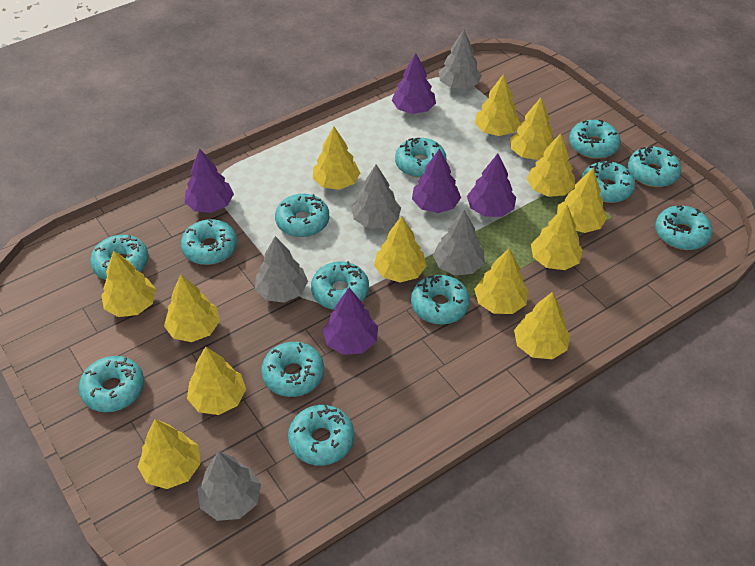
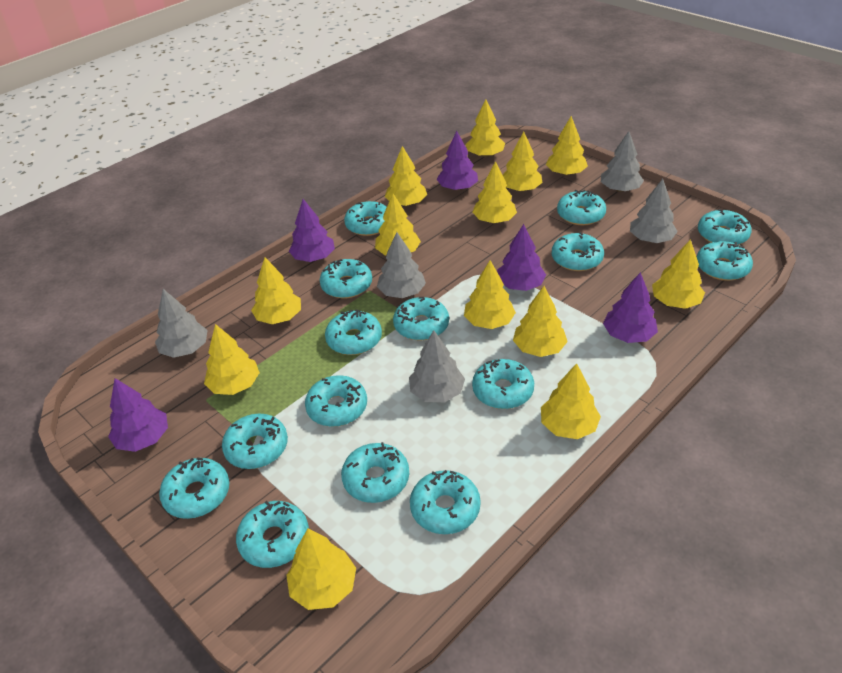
turquoise donut: [79,356,144,412] [90,234,149,280] [181,219,237,265] [261,342,324,397] [275,194,329,237] [288,405,354,466] [311,261,369,310] [395,138,446,178] [411,275,470,324] [569,120,621,159] [582,161,635,203] [628,146,681,187] [655,205,713,250] = 13 -> [159,457,229,519] [222,413,288,469] [236,501,309,568] [305,375,367,427] [320,259,372,298] [325,309,382,355] [341,442,409,503] [344,201,387,236] [393,297,449,340] [410,470,481,534] [472,359,534,409] [552,232,604,271] [557,190,606,225] [697,241,753,281] [698,209,752,245] = 15

